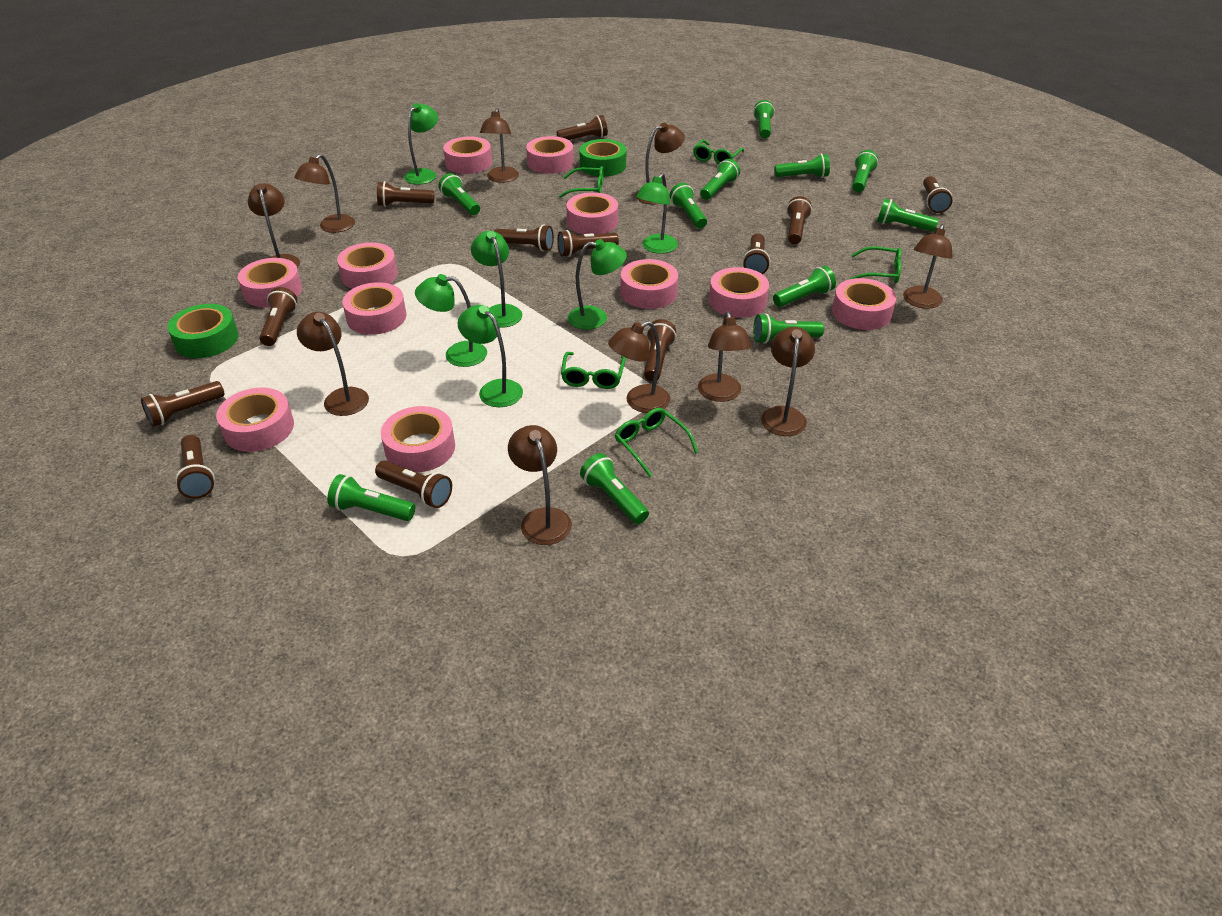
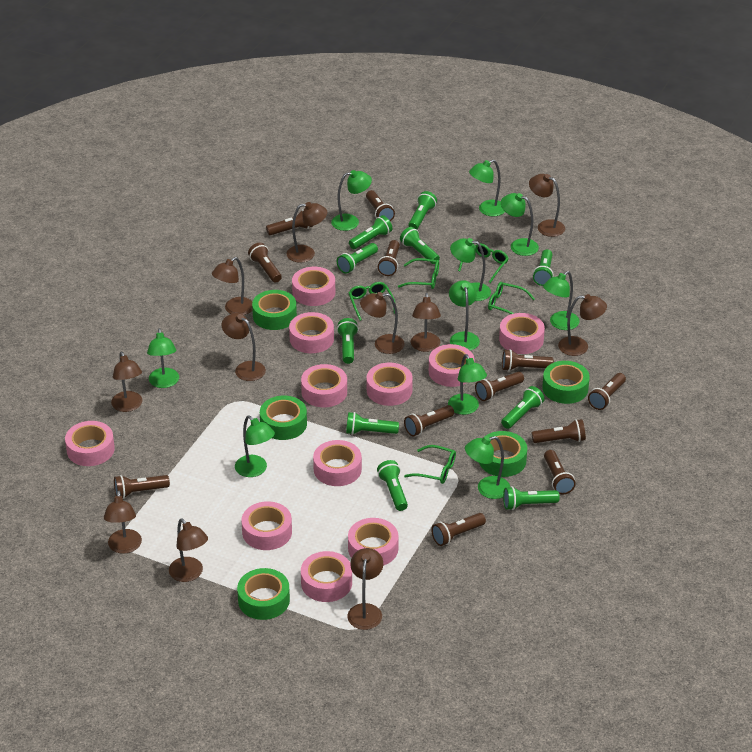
brown lamp: [248,183,300,268] [294,154,355,233] [297,312,369,416] [480,108,519,183] [508,425,572,545] [608,321,670,413] [636,123,685,204] [698,311,752,402] [761,327,815,436] [903,224,953,309] = 10 -> [104,491,142,554] [111,352,142,412] [169,518,208,582] [212,257,253,315] [222,313,266,381] [287,202,327,263] [347,548,383,630] [360,292,405,354] [411,293,441,352] [529,174,565,237] [558,294,607,356] = 11
green flashlight: [327,474,415,521] [439,173,480,215] [580,453,649,524] [670,183,707,229] [700,159,740,200] [753,100,775,139] [753,313,824,344] [773,266,836,307] [774,154,830,178] [852,150,878,192] [877,199,939,232] = 11 -> [337,243,378,274] [337,318,358,364] [346,412,399,435] [349,215,392,249] [377,460,408,511] [400,227,440,264] [408,191,437,229] [501,386,545,429] [503,486,560,510] [533,249,554,286] = 10
green lamp: [404,103,438,185] [415,274,487,367] [458,305,523,407] [471,231,522,328] [568,239,627,330] [636,173,678,254] = 6 -> [147,328,179,388] [235,415,275,477] [331,170,372,231] [448,354,487,415] [449,280,480,351] [450,238,491,301] [465,436,510,499] [469,160,505,216] [501,193,539,256] [543,271,580,330] = 10
green tape: [167,304,239,358] [579,139,626,177] = 2 -> [237,568,290,620] [252,290,297,330] [260,396,307,440] [479,431,527,477] [542,361,590,404] = 5

